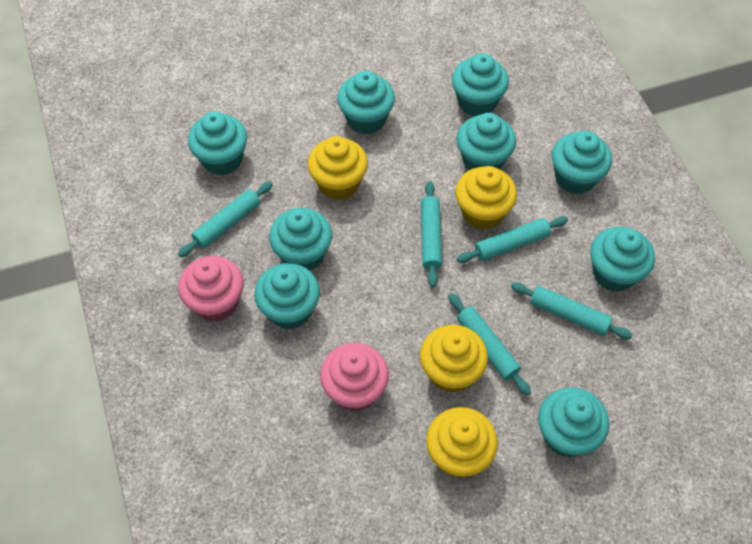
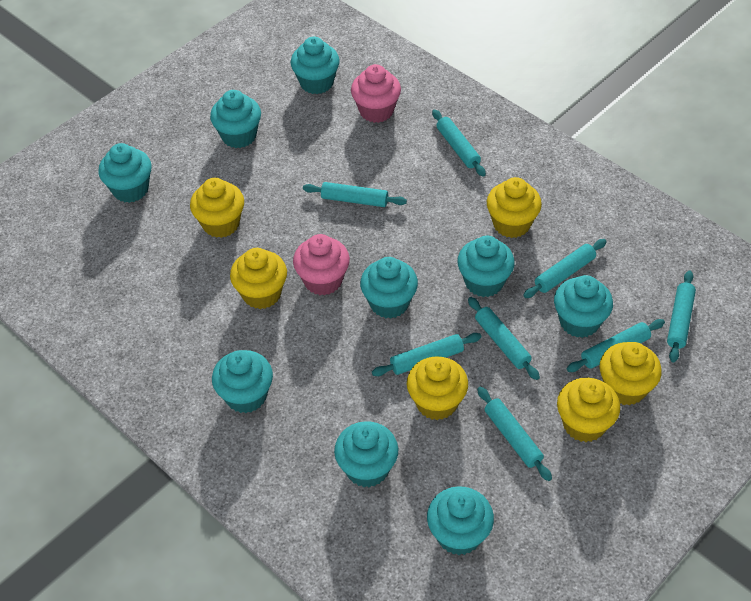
turquoise rolling pin: [178,182,273,257] [421,181,442,287] [449,293,531,395] [457,216,568,263] [511,282,633,339] = 5 -> [303,182,407,207] [372,333,481,376] [432,110,486,177] [468,297,540,380] [477,387,552,481] [523,239,607,298] [567,319,665,372] [667,271,696,362] = 8
yellow cupcake: [308,136,368,200] [420,325,488,393] [426,407,498,478] [455,166,517,230] = 4 -> [190,178,244,238] [230,248,287,309] [407,356,468,420] [487,177,542,238] [557,378,620,442] [600,342,662,405] = 6

